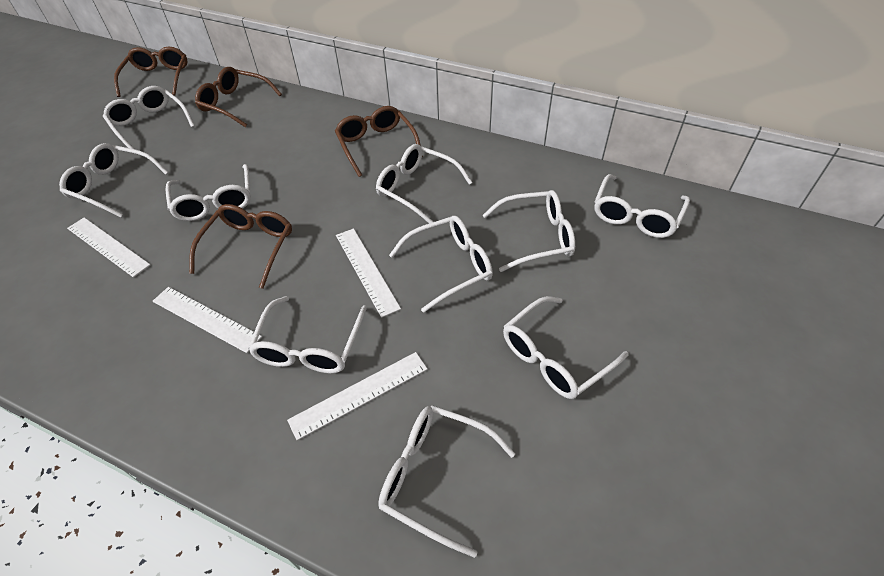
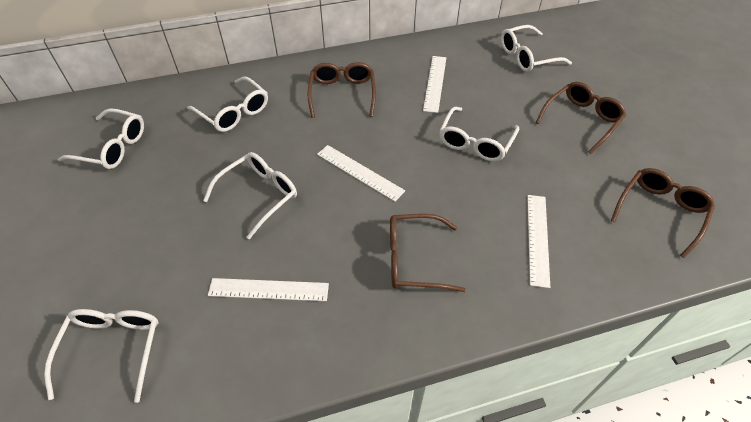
white glasses: [59,143,169,218] [103,86,195,150] [166,164,251,221] [248,296,367,373] [376,144,472,223] [378,405,515,558] [389,216,493,313] [482,190,575,272] [503,296,629,399] [594,174,690,238] = 10 -> [44,309,158,403] [58,108,144,169] [187,77,268,132] [203,152,297,239] [439,107,519,162] [501,25,572,72] = 6

